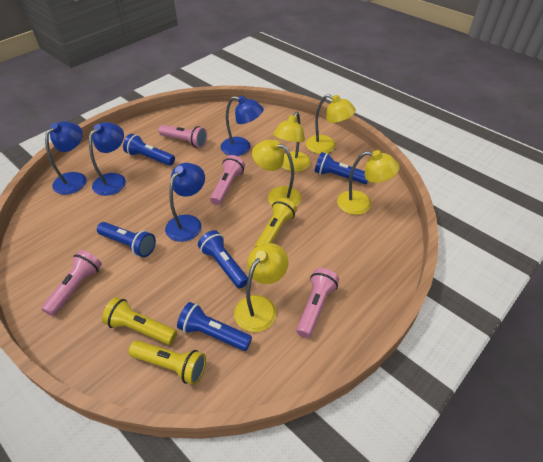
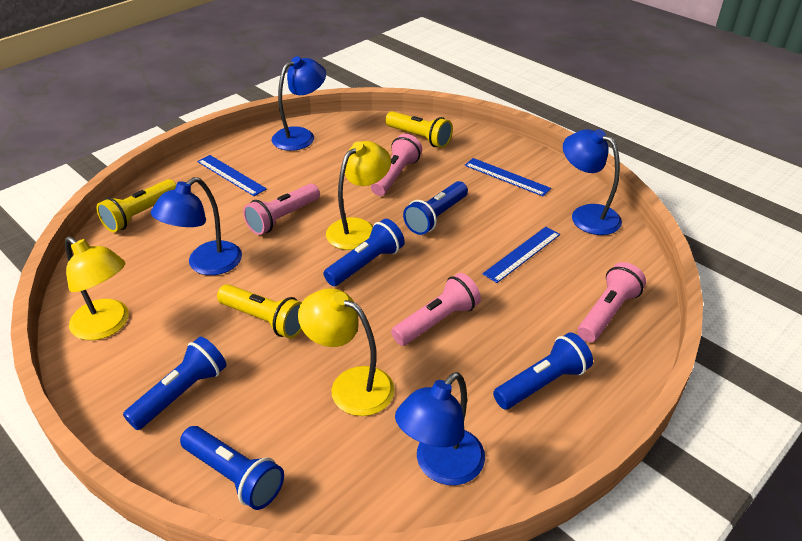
blue ruler: none = 0 -> [197,155,267,196] [465,158,551,197] [482,227,560,283] = 3
yellow lamp: [234,243,288,332] [252,140,302,207] [273,112,310,172] [306,94,356,154] [337,150,400,215] = 5 -> [65,236,129,340] [298,288,395,416] [326,141,391,250] = 3

